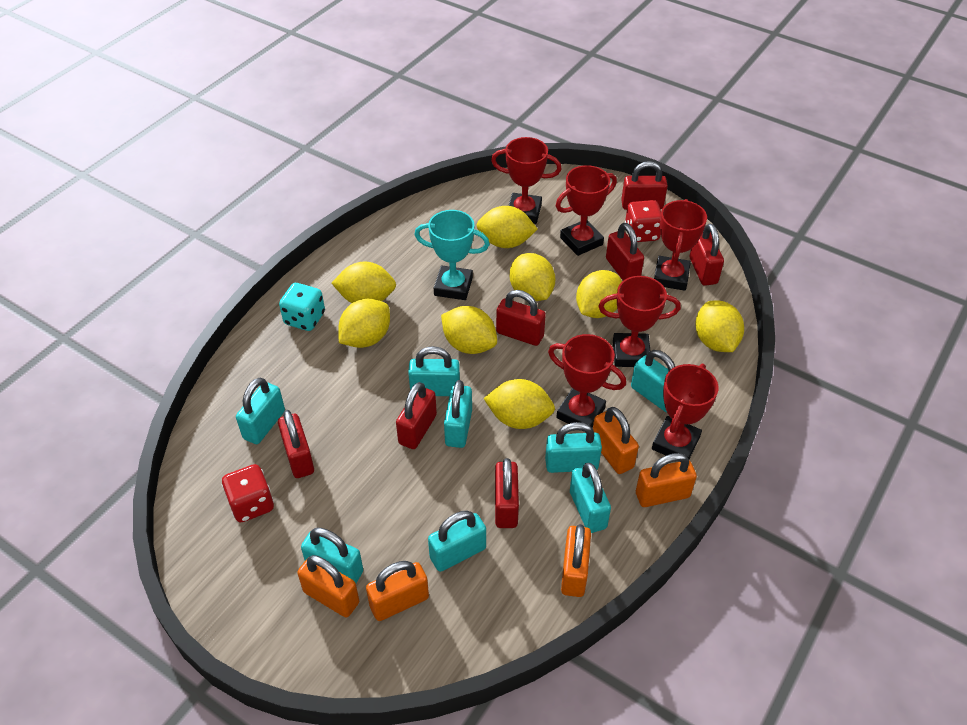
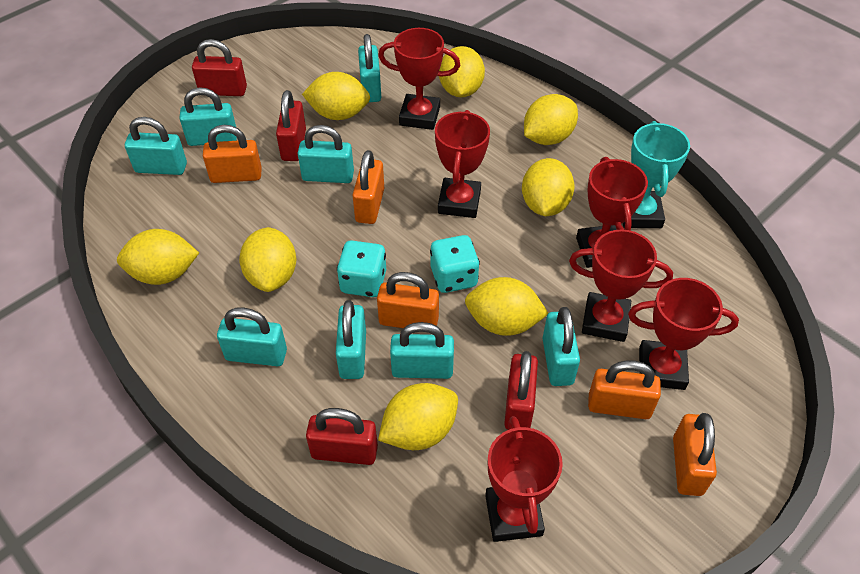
red dice: [222,464,274,522] [625,200,661,242] = 2 -> none = 0
red padlock: [278,410,314,478] [396,382,437,449] [495,458,519,528] [496,290,546,346] [606,223,644,281] [621,161,668,210] [690,223,724,286] = 7 -> [192,39,247,96] [276,90,306,161] [306,408,378,465] [504,351,538,430] = 4
turquoise dice: [279,283,325,331] = 1 -> [337,240,386,297] [430,235,480,293] = 2

